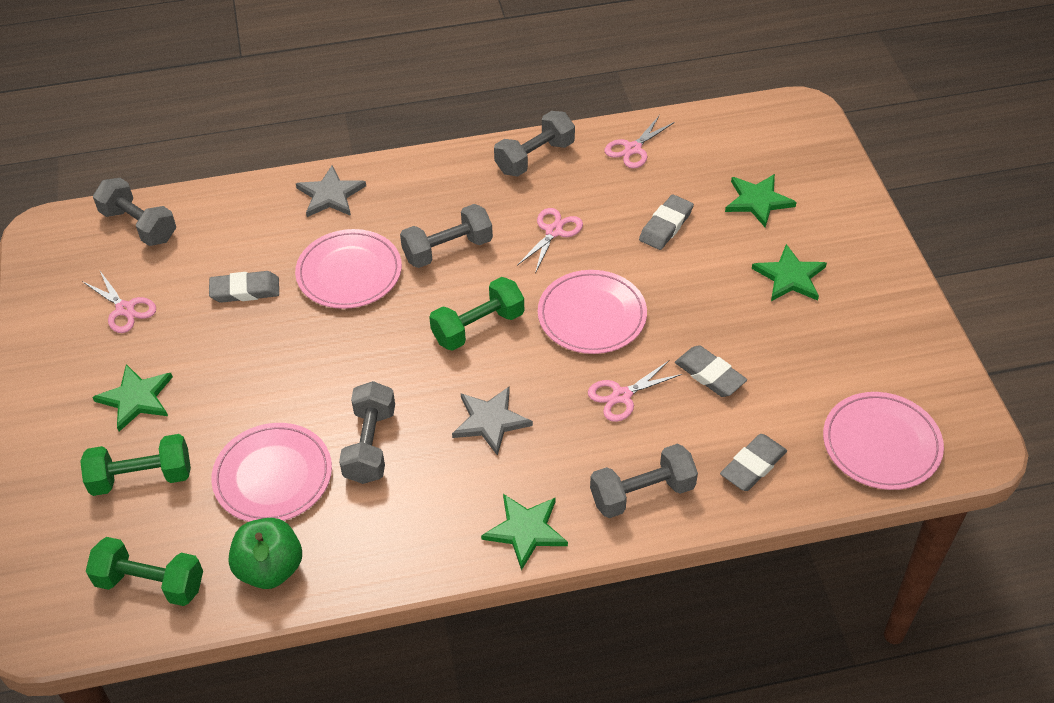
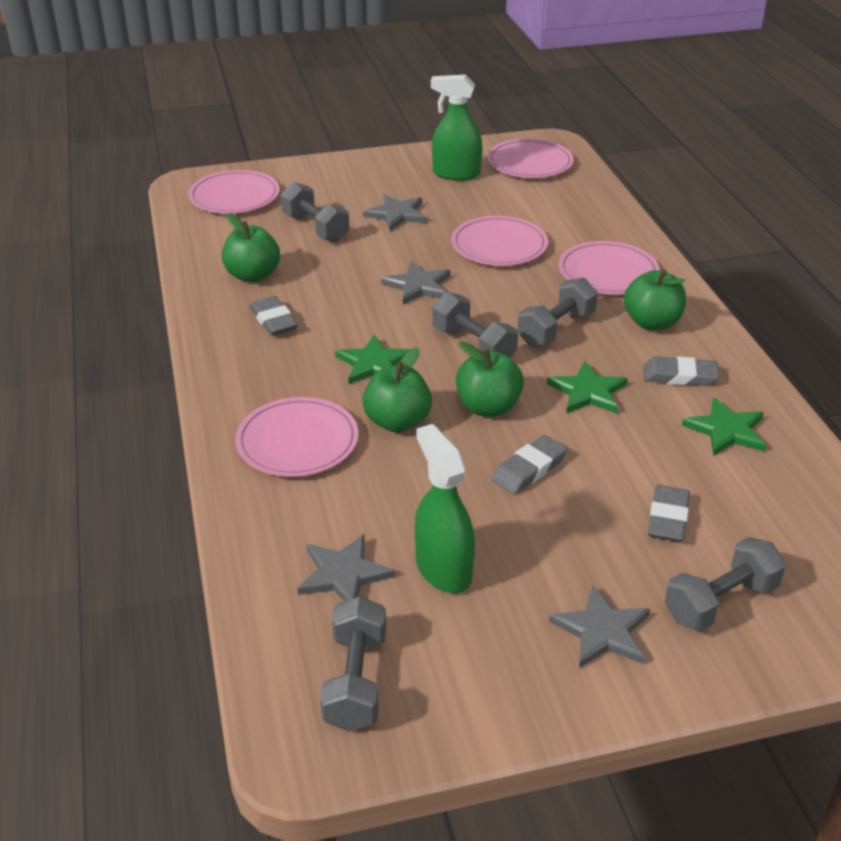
green apple: [228,518,302,589] = 1 -> [222,213,280,282] [363,348,432,433] [456,341,524,417] [624,269,686,330] = 4
green dumbbell: [80,434,191,496] [86,537,203,606] [429,277,524,351] = 3 -> none = 0
green spray bottle: none = 0 -> [415,424,475,593] [431,75,482,181] = 2
green star: [93,364,173,432] [481,494,568,571] [725,174,797,228] [752,244,827,301] = 4 -> [335,334,410,384] [547,361,628,414] [682,397,766,456] = 3
grey star: [296,165,366,217] [452,387,533,456] = 2 -> [297,534,395,602] [363,194,427,231] [381,261,451,305] [549,585,650,668] = 4
pink plate: [211,423,332,522] [295,229,402,309] [538,270,647,354] [823,392,944,490] = 4 -> [188,170,280,214] [235,397,359,477] [451,216,548,266] [487,139,574,178] [558,241,660,295] = 5
pink scissors: [82,271,156,333] [518,208,583,273] [588,361,682,422] [605,115,675,168] = 4 -> none = 0

